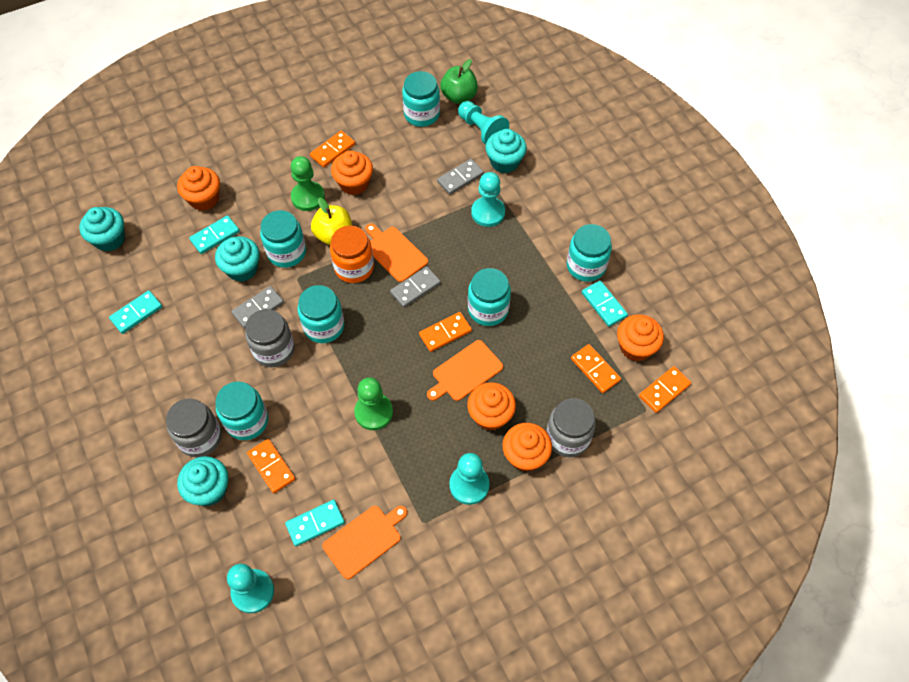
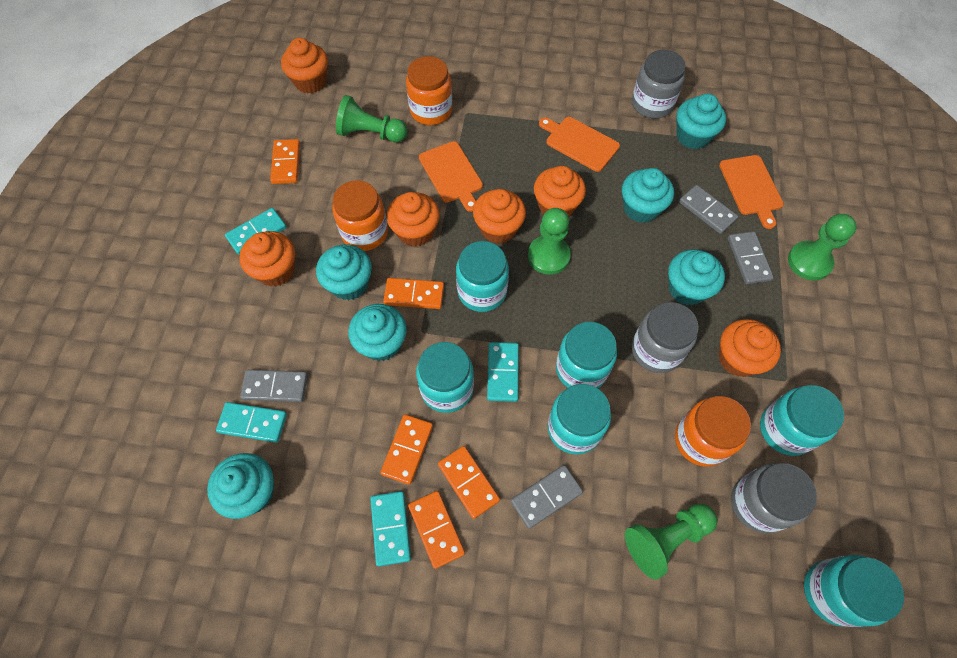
green apple: [440,59,478,104] = 1 -> none = 0
green pawn: [291,156,325,211] [354,377,393,430] = 2 -> [336,95,407,142] [528,208,571,275] [625,503,718,580] [788,214,857,280] = 4
grey domino: [232,286,284,328] [390,267,441,308] [437,159,484,195] = 3 -> [240,370,308,402] [511,465,583,529] [679,185,738,234] [728,231,774,284] = 4
orange cupcake: [177,166,220,211] [331,151,373,195] [467,382,516,431] [502,423,552,472] [617,314,664,361] = 5 -> [239,231,295,287] [281,38,328,93] [386,192,440,247] [473,189,526,244] [534,166,586,217] [718,319,781,377] = 6
orange jar: [330,226,374,283] = 1 -> [332,180,388,251] [406,56,452,125] [675,396,751,467] = 3
turquoise cupcake: [79,207,125,252] [177,456,228,506] [215,236,260,282] [485,129,527,173] = 4 -> [207,453,274,519] [316,244,372,300] [348,304,407,361] [622,168,674,223] [668,249,725,305] [676,94,726,149] = 6
turquoise pawn: [227,564,274,613] [449,453,490,505] [458,101,509,145] [471,172,505,227] = 4 -> none = 0
yellow apple: [311,197,352,245] = 1 -> none = 0

